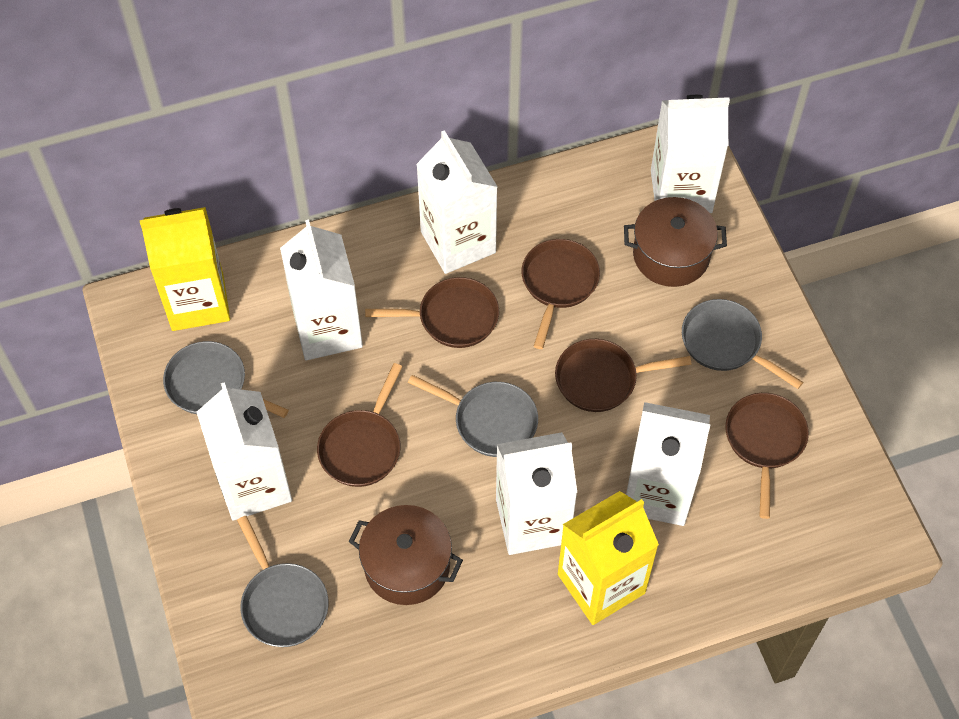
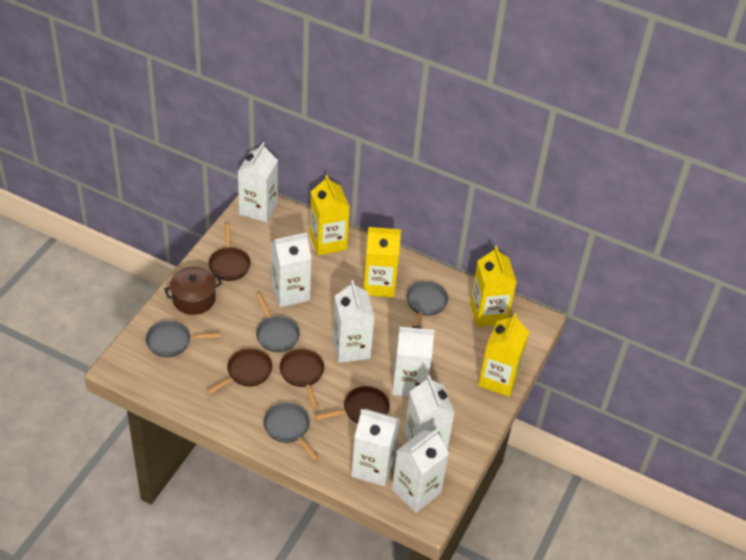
brown pan: [317,363,402,487] [365,277,499,348] [522,239,600,349] [555,339,692,412] [725,393,809,519] = 5 -> [206,348,273,395] [208,224,251,281] [279,349,324,409] [315,386,390,424] = 4
brown pot: [349,505,463,605] [624,197,727,287] = 2 -> [164,266,222,315] = 1
white carton: [197,382,292,521] [280,220,363,360] [416,130,498,274] [496,432,577,555] [626,402,711,526] [651,95,730,213] = 6 -> [238,142,278,223] [271,233,312,307] [333,280,375,363] [351,409,400,486] [392,326,435,397] [392,428,449,513] [404,375,455,450] = 7
yellow carton: [140,207,230,331] [558,491,659,625] = 2 -> [310,175,350,256] [363,227,401,298] [470,246,517,327] [478,313,529,397] = 4

